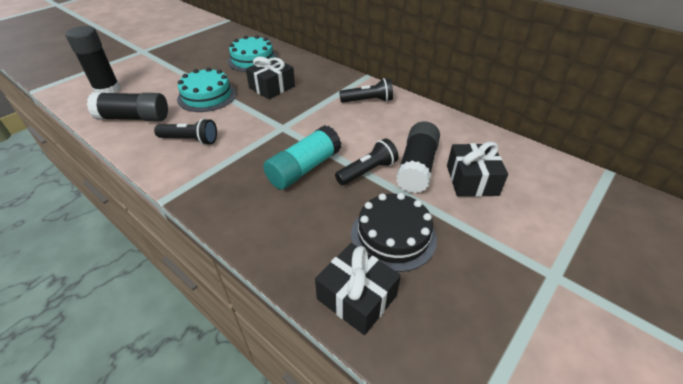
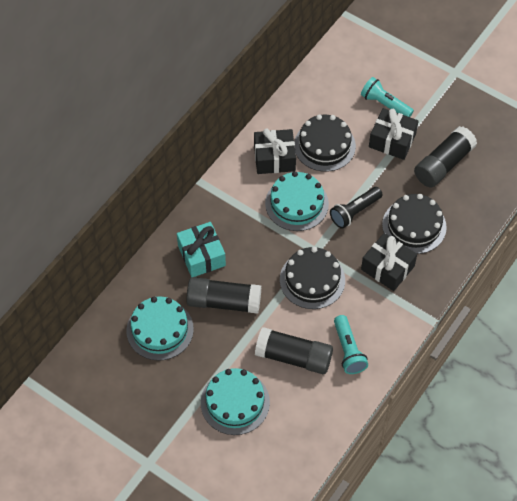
black cake: [351,193,437,272] = 1 -> [280,247,345,309] [294,114,356,172] [382,194,447,254] = 3
black flashlight: [154,118,217,145] [335,138,399,185] [339,78,393,103] = 3 -> [330,187,383,229] = 1
turquoise cake: [177,67,236,112] [227,35,278,72] = 2 -> [126,296,194,361] [201,368,270,435] [265,171,329,231] = 3
turquoise flashlight: none = 0 -> [334,315,368,374] [361,77,414,117] = 2
turquoise gift: none = 0 -> [177,222,226,277] = 1
turquoise glue stick: [263,125,342,190] = 1 -> none = 0

